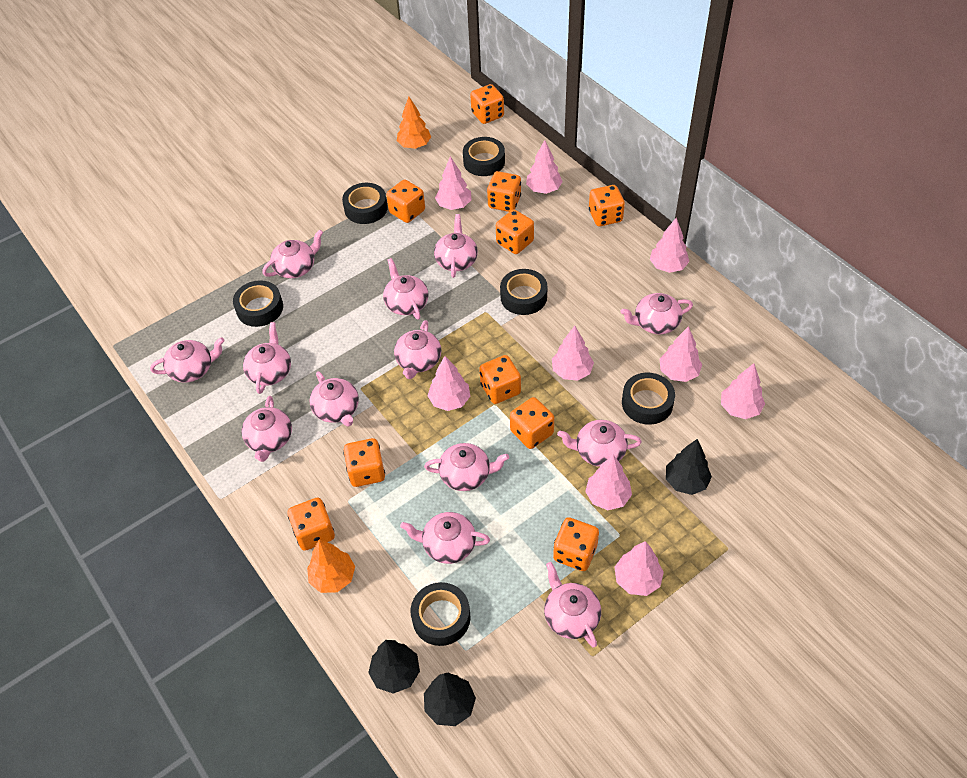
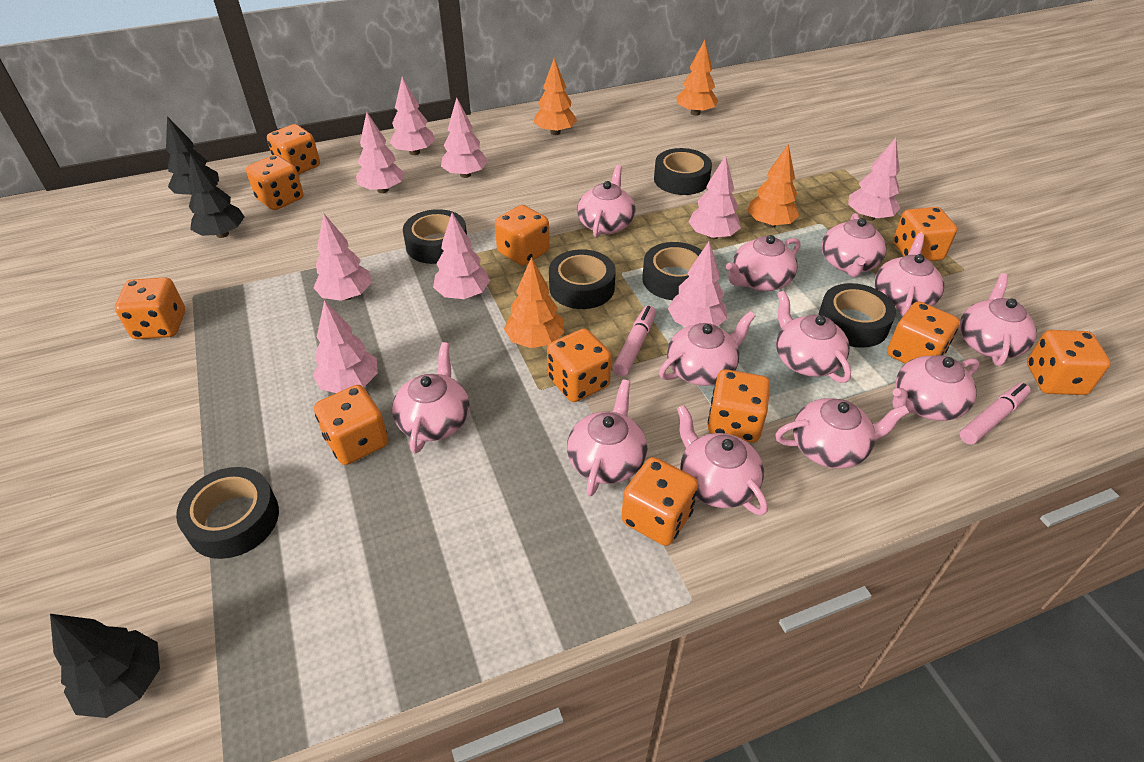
orange dice: [288,498,335,551] [343,438,385,487] [386,179,425,223] [470,84,504,124] [479,355,521,404] [487,171,521,212] [496,209,534,254] [510,397,554,449] [553,517,599,571] [589,185,625,226] = 10 -> [115,277,185,339] [246,155,303,210] [267,124,320,175] [314,385,389,465] [495,205,550,266] [547,328,612,402] [621,457,698,546] [708,369,770,443] [887,301,960,364] [893,207,957,261] [1027,330,1111,395] = 11
orange tree: [307,539,355,593] [397,97,431,149] = 2 -> [504,257,564,348] [534,58,577,135] [676,40,718,116] [747,144,799,228] = 4
pink marker: none = 0 -> [613,305,656,376] [960,383,1031,445] = 2
pink teapot: [150,337,225,382] [241,396,292,462] [243,322,291,394] [262,230,323,278] [309,371,359,427] [383,258,429,320] [394,320,441,379] [400,512,490,564] [424,443,509,491] [434,214,478,278] [544,562,601,648] [557,420,642,467] [621,293,693,334] = 13 -> [392,342,470,453] [567,379,647,496] [577,165,636,238] [659,311,756,386] [677,405,768,516] [726,235,800,291] [775,398,909,469] [776,290,851,383] [821,213,886,277] [875,233,944,317] [892,355,980,421] [960,273,1037,366] = 12

